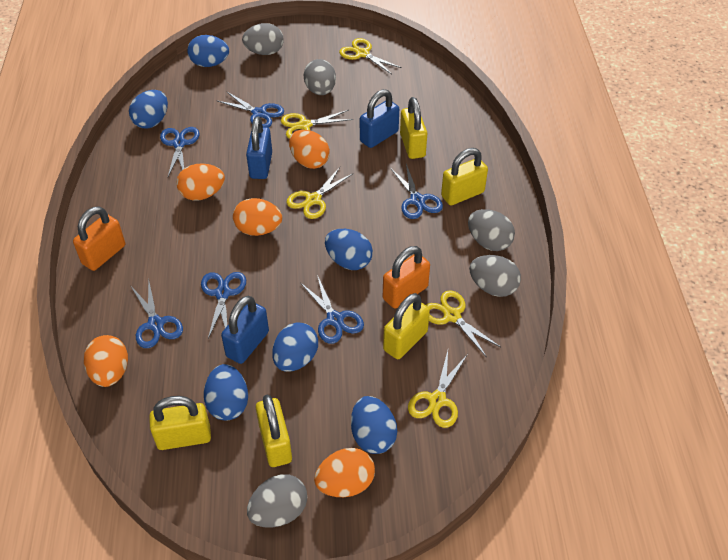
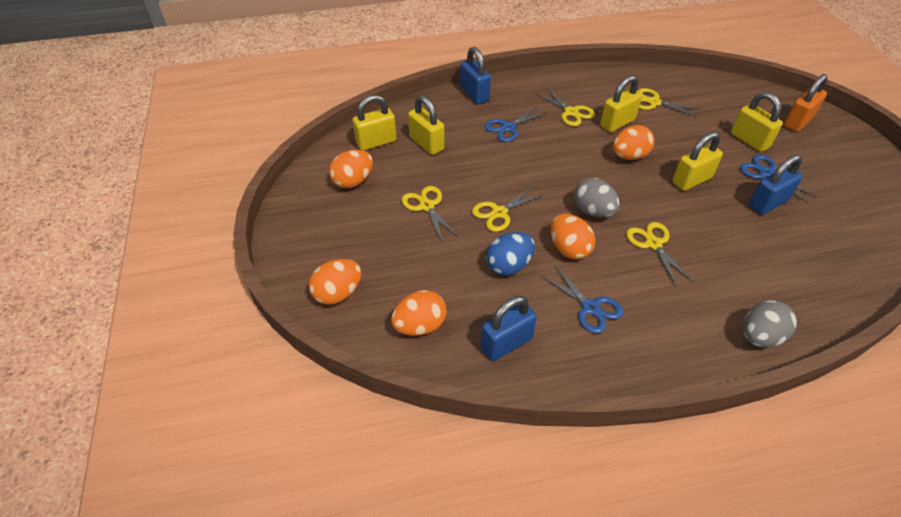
blue egg: [129,90,168,129] [187,35,229,67] [204,364,248,421] [272,322,318,372] [325,229,373,270] [351,396,397,454] = 6 -> [486,232,535,276] = 1
blue scissors: [130,278,183,348] [160,127,200,176] [201,272,246,339] [216,91,284,128] [300,275,364,344] [390,164,443,219] = 6 -> [484,106,548,142] [541,266,623,334] [740,154,817,204] = 3
grey egg: [242,23,284,55] [247,474,307,528] [304,59,336,95] [468,209,515,251] [469,255,521,297] = 5 -> [574,178,620,218] [743,300,797,348] = 2
orange padlock: [73,206,125,271] [383,246,430,309] = 2 -> [784,74,828,132] = 1

